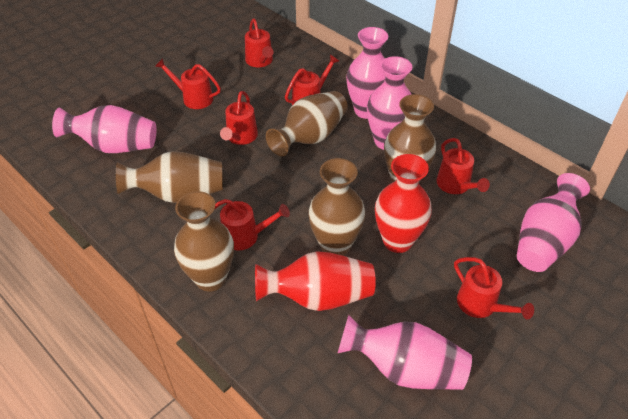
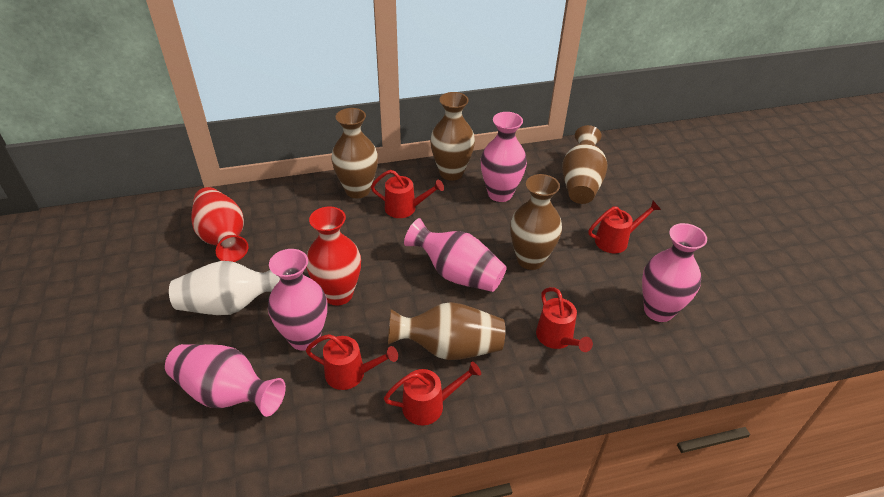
red watering can: [155,58,221,109] [215,199,290,251] [220,91,258,145] [245,19,273,67] [285,55,339,105] [436,138,490,194] [454,257,534,319] = 7 -> [306,334,398,390] [371,170,444,218] [384,361,481,425] [536,287,593,352] [588,201,661,253] = 5
white vase: none = 0 -> [169,261,280,315] = 1

